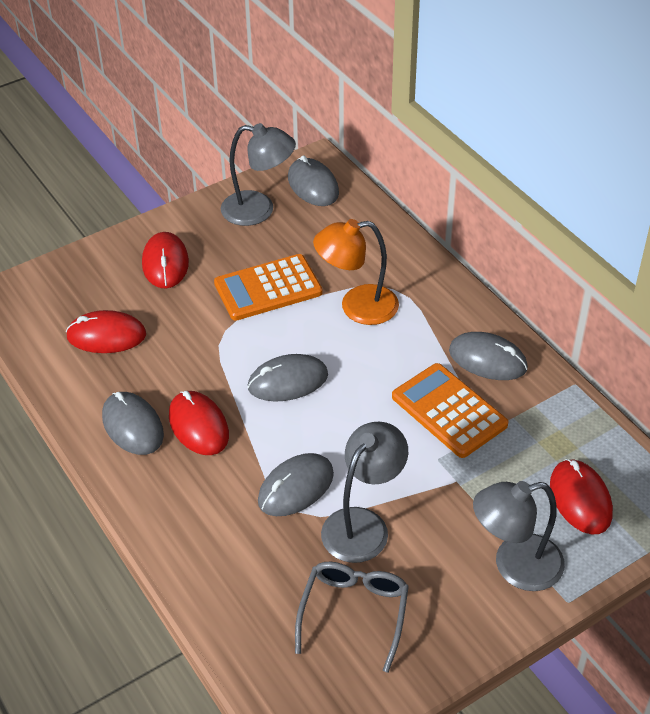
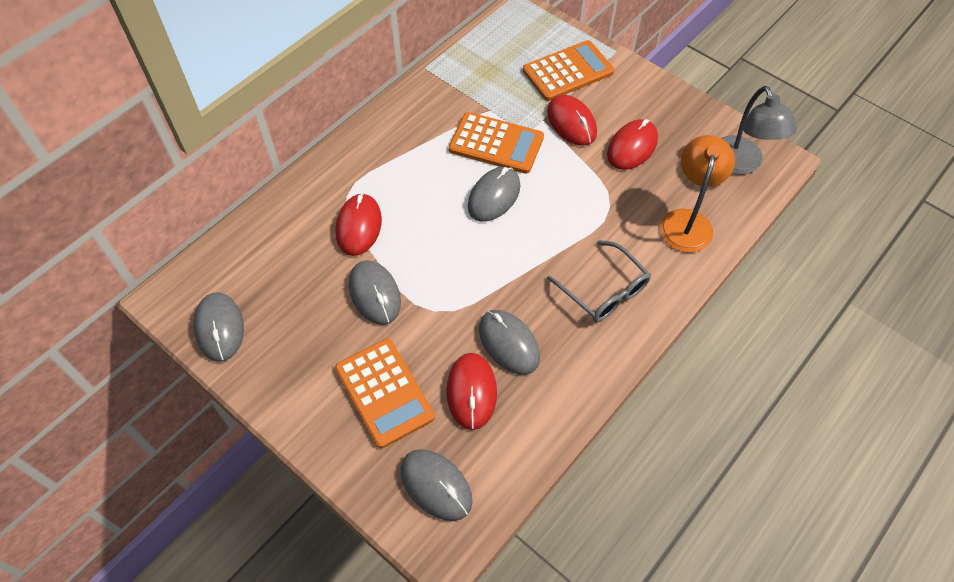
grey lamp: [221,123,296,226] [321,422,408,563] [473,481,565,591] = 3 -> [721,86,797,175] = 1
orange calculator: [214,254,322,321] [392,363,508,458] = 2 -> [335,339,435,448] [449,112,544,174] [523,40,614,101] = 3

